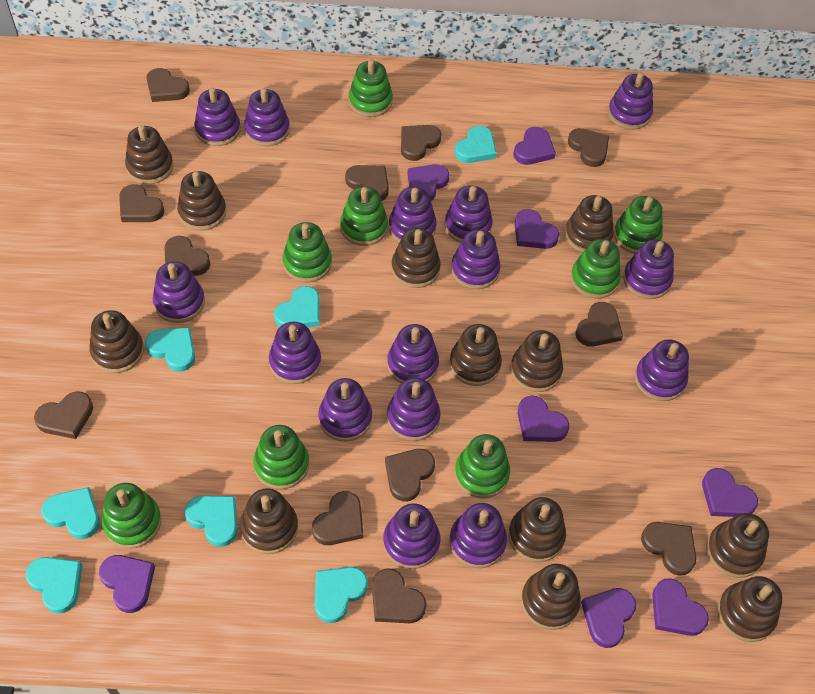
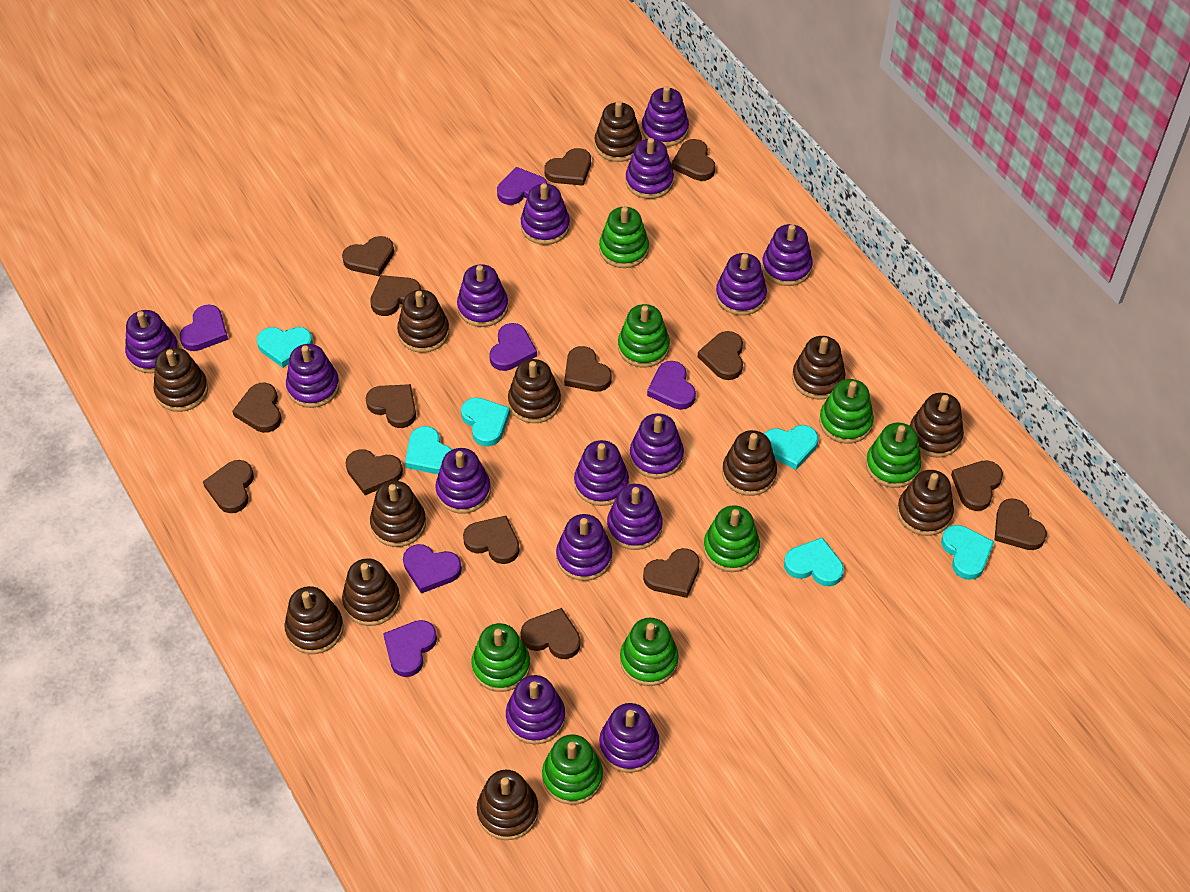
brown heart: [34,391,93,439] [119,184,164,222] [146,68,190,102] [164,236,211,276] [312,491,363,545] [345,165,389,201] [372,568,426,623] [385,449,435,501] [401,125,441,161] [568,128,609,167] [575,302,623,346] [641,522,697,576] = 12 -> [203,460,254,513] [233,383,282,433] [342,236,394,276] [346,449,403,495] [366,384,416,428] [370,275,421,316] [463,516,520,564] [521,608,581,659] [544,148,591,186] [564,346,612,392] [643,548,700,598] [671,139,715,181] [698,331,743,380] [951,460,1003,511] [995,499,1047,550] = 15
purple heart: [99,555,155,613] [407,164,449,201] [513,127,556,165] [514,209,559,249] [518,396,569,442] [581,588,637,648] [652,578,709,636] [702,468,758,517] = 8 -> [179,305,228,351] [383,620,437,677] [403,544,462,594] [489,323,537,371] [497,167,548,205] [647,361,696,410] = 6
turquoise heart: [26,557,83,614] [41,487,100,539] [145,327,195,371] [184,496,238,547] [274,286,320,327] [315,567,368,623] [455,126,496,163] = 7 -> [257,327,313,368] [405,426,452,474] [461,397,510,447] [764,425,818,470] [784,537,844,586] [941,525,994,580] = 6

